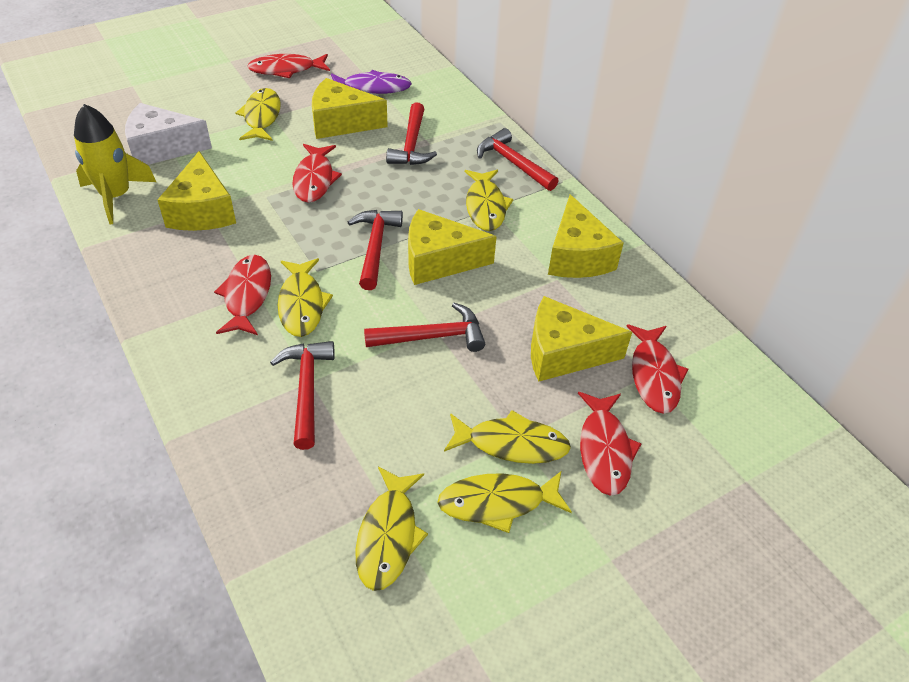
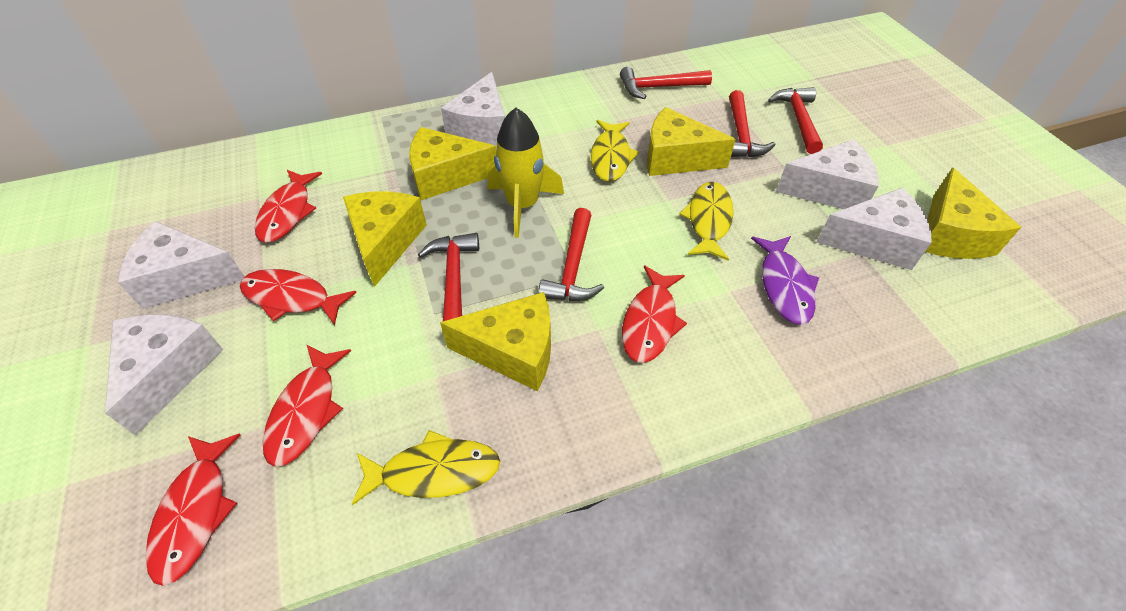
white cheese: [125,103,212,165] = 1 -> [105,314,223,435] [118,221,245,309] [441,72,505,145] [776,139,879,209] [816,188,932,270] = 5
yellow fish: [235,88,281,141] [278,258,333,337] [355,467,428,591] [437,471,572,533] [444,410,571,464] [465,170,513,231] = 6 -> [352,430,500,505] [591,120,639,182] [679,182,733,261] = 3

